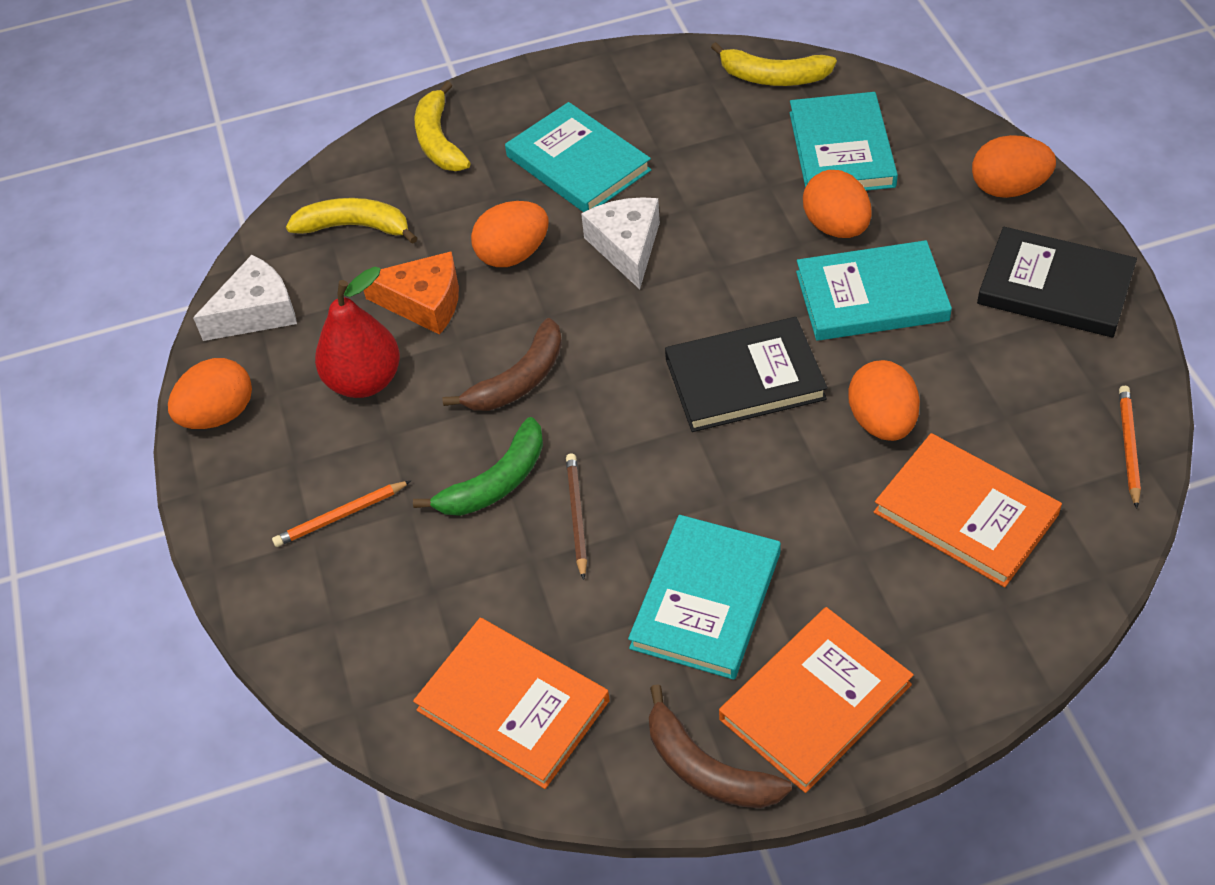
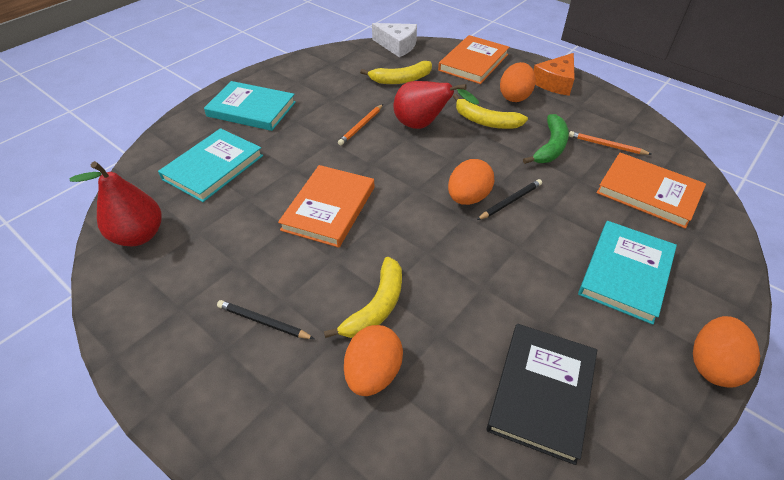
black book: [665,317,828,432] [977,227,1137,338] = 2 -> [486,324,597,465] = 1
black pencil: none = 0 -> [217,300,314,339] [477,179,542,220] = 2
brown banana: [443,318,562,411] [649,684,792,809] = 2 -> none = 0
brown pencil: [566,453,587,580] = 1 -> none = 0
orange egg: [168,358,252,429] [471,201,548,267] [803,170,872,238] [848,360,920,441] [972,135,1056,198] = 5 -> [344,325,403,396] [448,159,494,205] [500,62,536,102] [693,316,760,388] = 4
red pear: [315,267,400,398] = 1 -> [69,161,162,246] [393,81,479,129] = 2
turquoise book: [505,102,651,212] [628,515,781,680] [790,92,898,191] [796,240,952,341] = 4 -> [158,128,263,202] [204,81,296,131] [578,221,677,325] = 3
white cheese: [193,255,297,341] [581,197,660,289] = 2 -> [372,23,417,57] = 1

